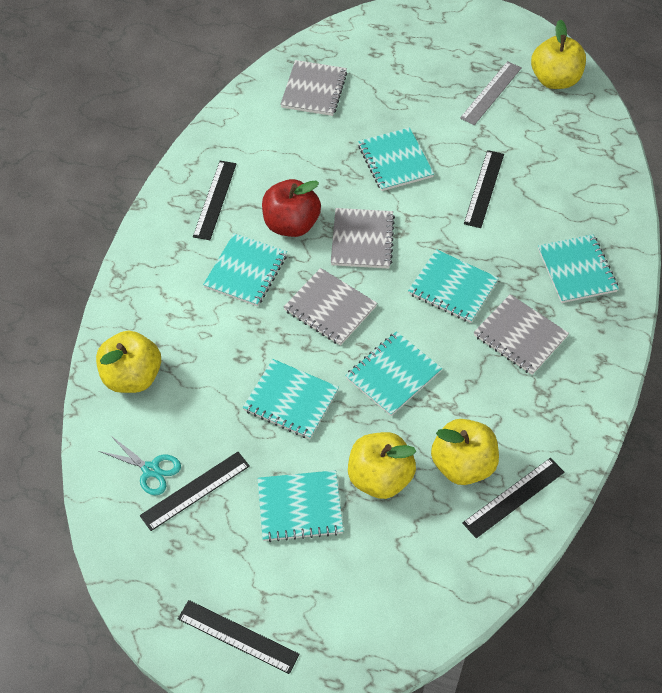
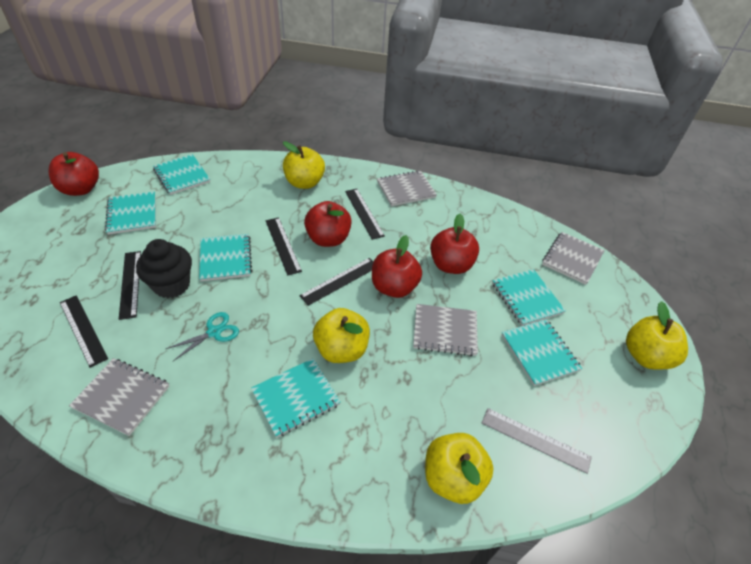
black cupcake: none = 0 -> [136,239,192,298] = 1
red apple: [262,179,321,237] = 1 -> [49,152,99,196] [304,201,352,247] [372,235,422,298] [430,213,479,274] = 4
turquoise notebook: [203,233,287,306] [243,359,339,439] [258,470,343,542] [345,331,442,416] [358,127,434,191] [408,249,499,323] [538,234,619,303] = 7 -> [105,191,156,235] [153,154,210,195] [199,234,252,281] [251,358,341,438] [492,269,566,326] [501,319,582,386] = 6

